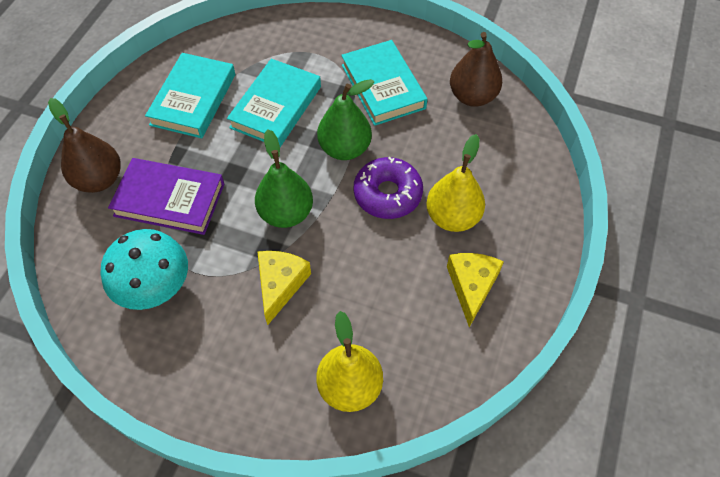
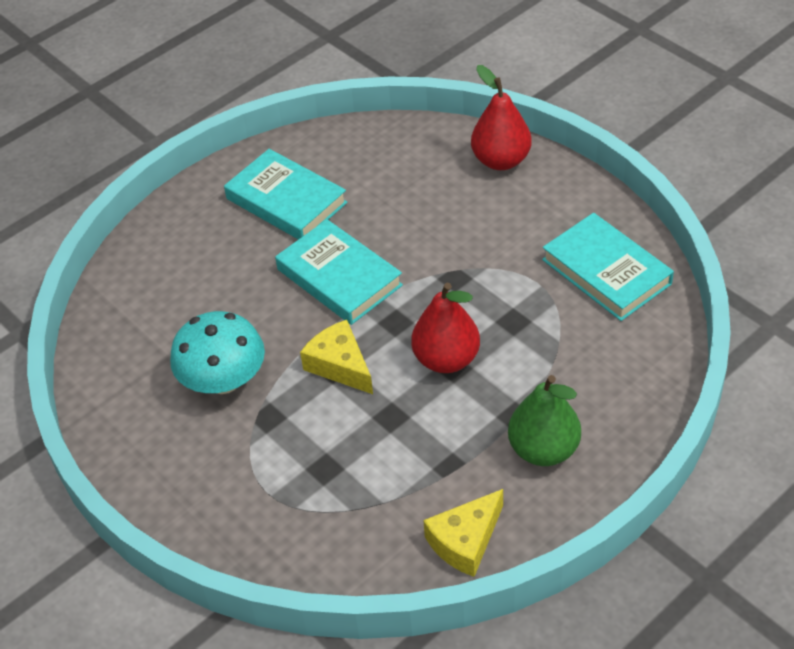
brown pear: [48,98,121,193] [450,32,502,107] = 2 -> none = 0
green pear: [255,129,313,228] [317,79,374,160] = 2 -> [508,375,581,466] = 1
purple book: [108,158,224,235] = 1 -> none = 0
purple donut: [354,157,423,219] = 1 -> none = 0
red pear: none = 0 -> [411,283,480,373] [471,65,532,170] = 2
yellow pear: [316,311,383,412] [426,134,485,232] = 2 -> none = 0

